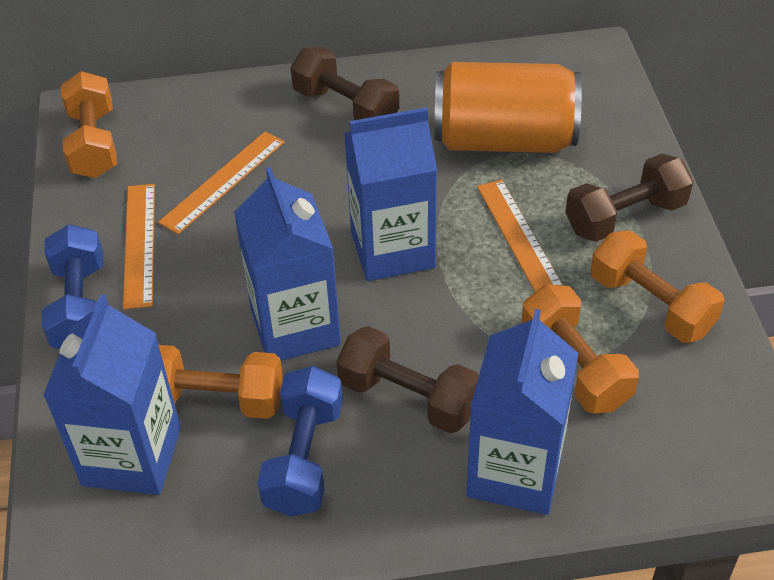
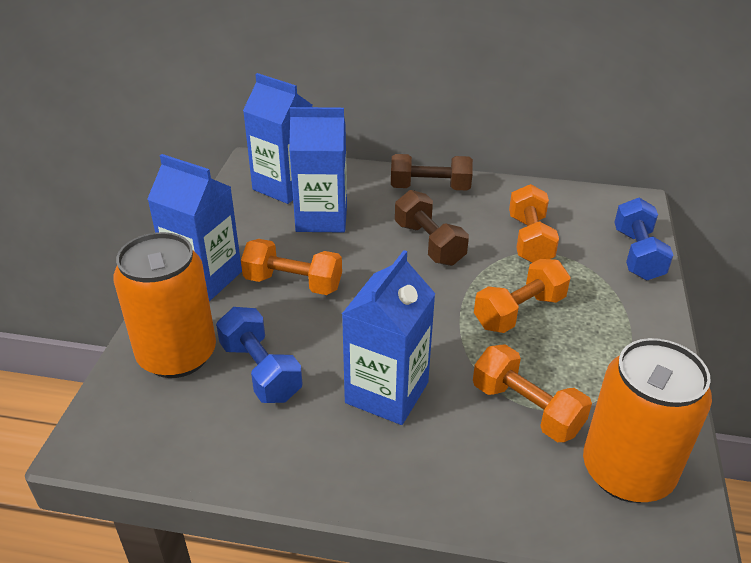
brown dumbbell: [290,47,399,120] [336,326,479,433] [565,154,693,242] = 3 -> [391,154,473,191] [395,190,469,266] = 2
orange can: [434,62,582,153] = 1 -> [113,232,216,378] [583,338,712,503] = 2
orange ruler: [123,184,155,310] [158,131,285,234] [477,180,562,292] = 3 -> none = 0

